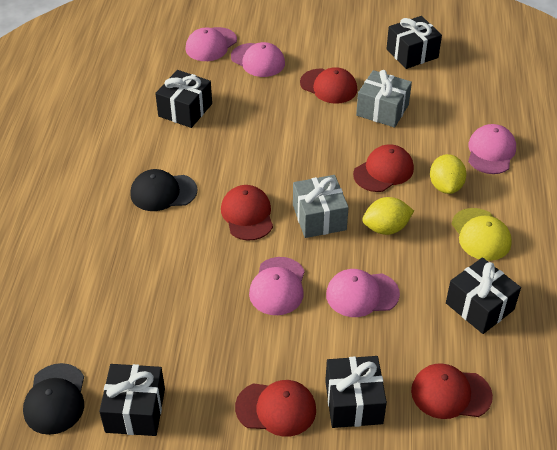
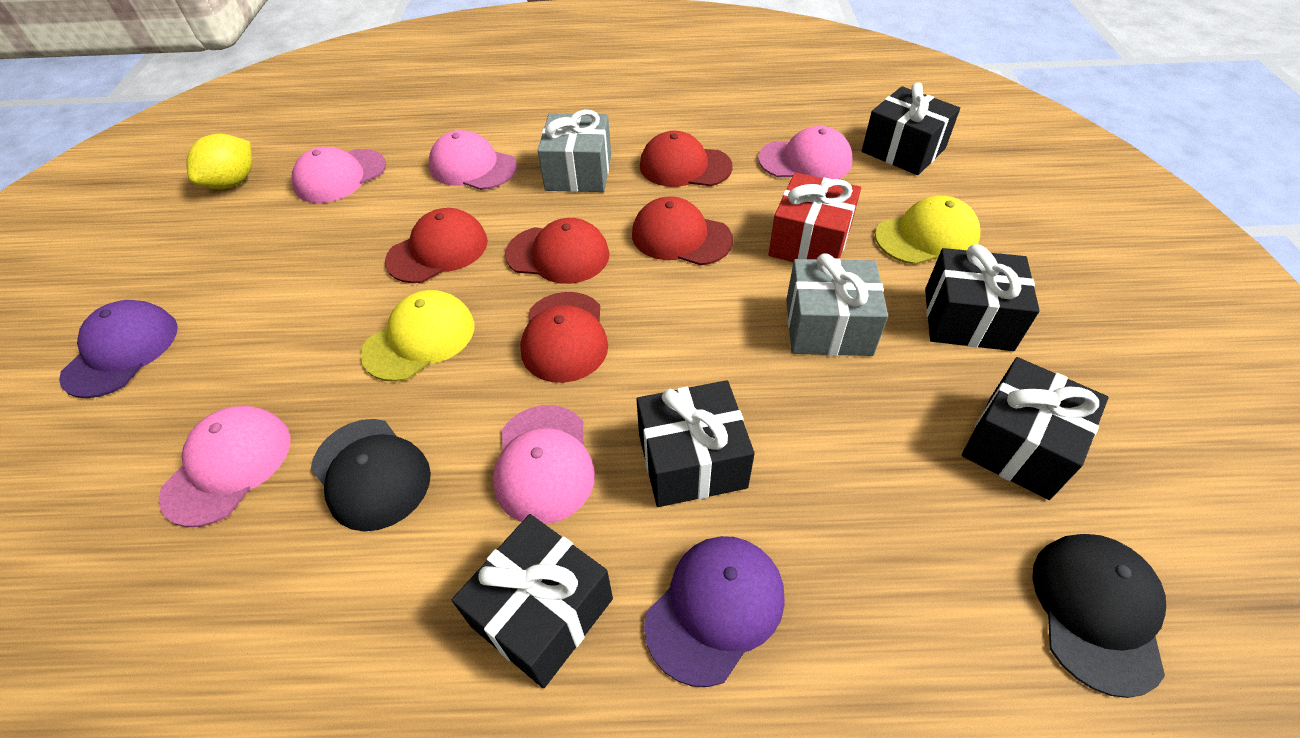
purple cap: none = 0 -> [59,300,177,398] [644,536,785,687] = 2
red gift: none = 0 -> [769,172,861,262] = 1
yellow cap: [452,208,512,261] = 1 -> [361,290,474,382] [875,196,981,265] = 2
yellow lemon: [362,197,414,235] [430,154,467,194] = 2 -> [187,134,252,189] = 1

